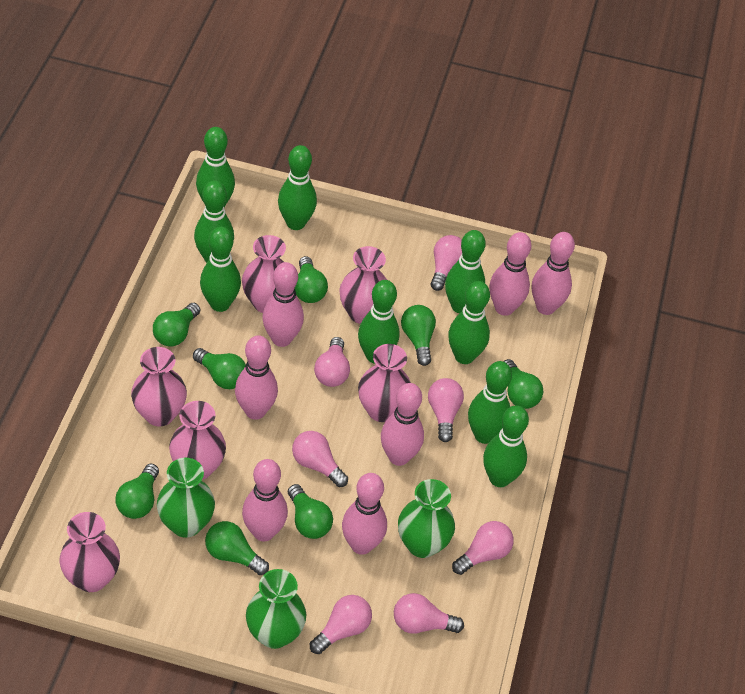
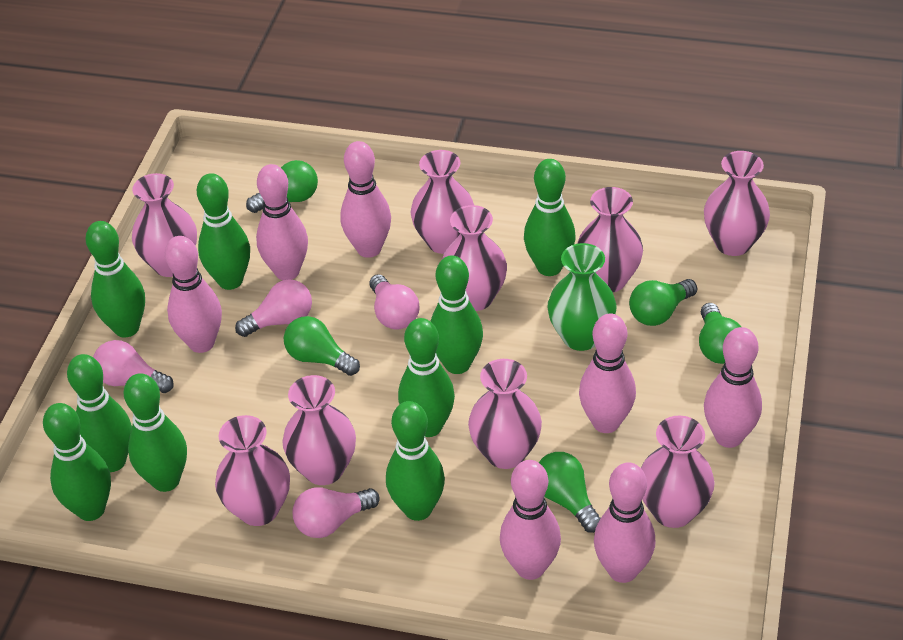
green light bulb: [115,464,159,519] [153,303,200,347] [193,348,246,389] [205,521,269,575] [288,484,333,539] [295,256,328,303] [401,305,436,366] [503,359,543,409] = 8 -> [246,160,318,213] [284,316,360,376] [539,452,601,533] [629,279,697,326] [699,303,741,364] = 5
green vase: [157,458,215,538] [246,569,306,649] [398,479,455,558] = 3 -> [547,243,616,351] = 1
pink light bulb: [292,431,348,487] [310,595,372,654] [314,337,350,387] [394,593,464,634] [428,378,464,442] [430,235,462,291] [452,521,514,575] = 7 -> [93,340,174,393] [235,279,312,337] [293,488,380,538] [370,274,420,330] = 4
pink vase: [59,512,120,592] [131,347,187,426] [169,401,226,480] [242,235,286,313] [339,246,387,324] [358,344,411,422] = 6 -> [132,173,197,277] [215,415,290,526] [282,375,356,485] [411,150,474,254] [442,205,507,311] [468,359,542,469] [577,187,643,292] [641,416,715,528] [704,151,770,256] = 9

